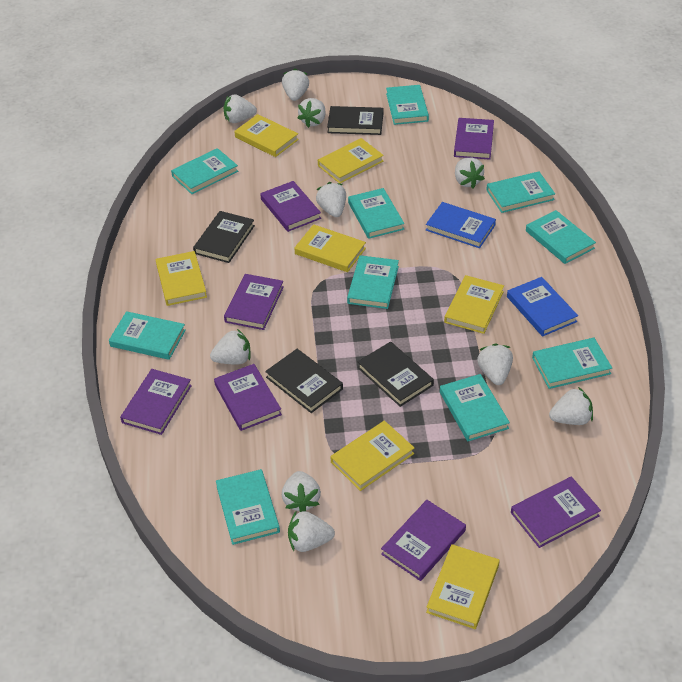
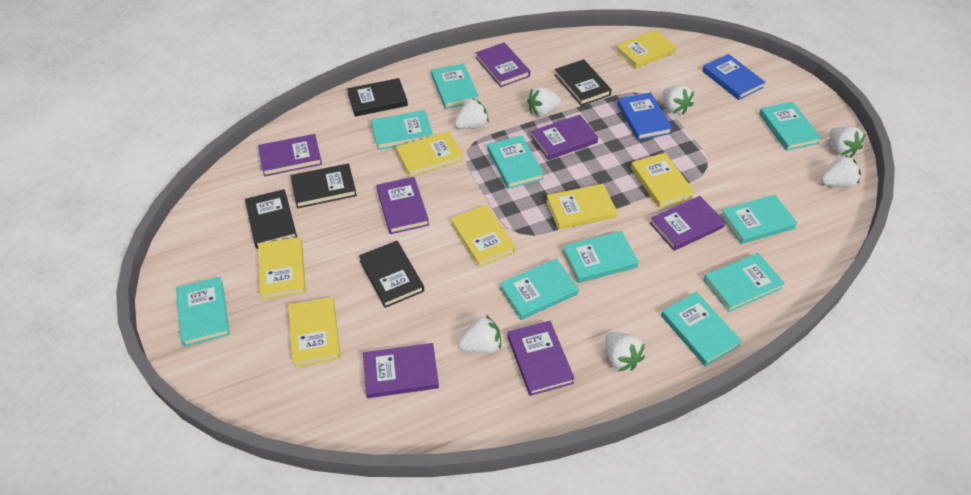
black book: [193,211,255,263] [265,349,343,413] [327,106,383,135] [358,341,434,407] = 4 -> [245,189,297,249] [290,163,357,208] [347,78,408,117] [359,241,424,308] [554,59,612,106] = 5
white strawberry: [210,329,251,365] [224,94,257,123] [282,69,309,101] [282,471,321,512] [288,511,335,552] [298,98,325,128] [316,182,346,217] [455,158,485,189] [477,343,513,385] [549,387,593,425] = 10 -> [455,98,489,129] [458,315,501,353] [527,87,561,117] [605,332,645,371] [663,85,694,115] [821,155,861,187] [829,126,866,158] = 7

